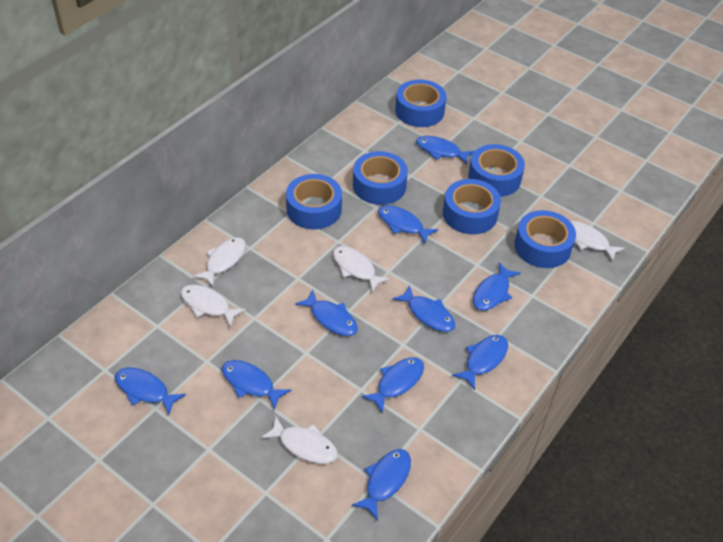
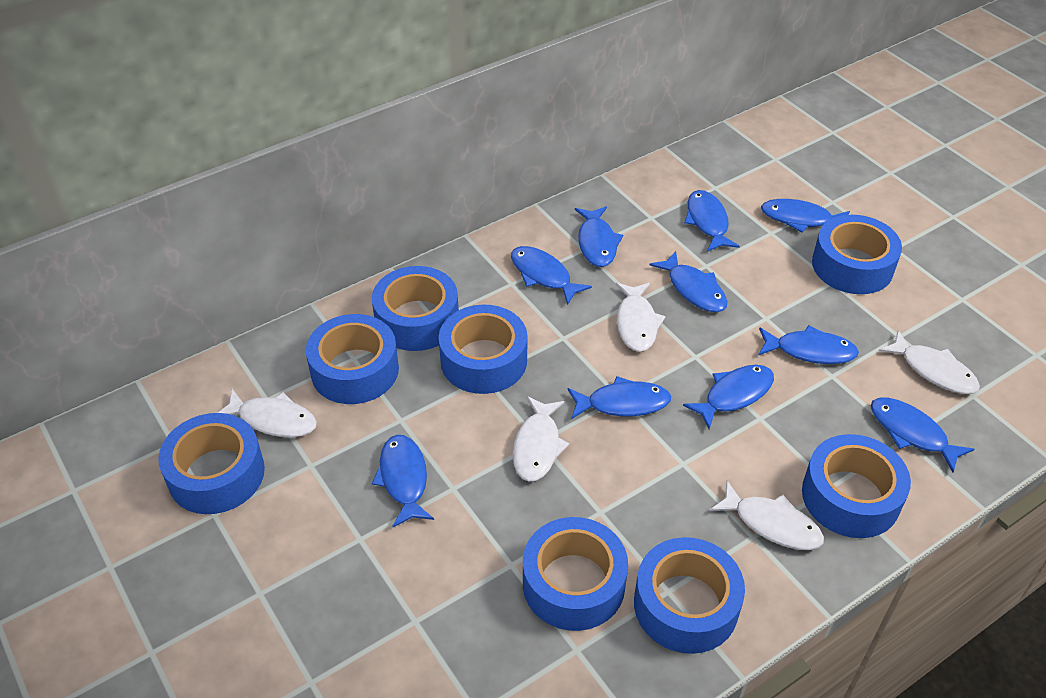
blue tape: [286,174,342,229] [353,151,408,205] [395,79,446,127] [443,179,501,234] [468,144,525,197] [514,210,576,268] = 6 -> [158,413,265,514] [306,314,399,404] [372,266,459,351] [439,305,527,394] [523,517,628,631] [634,537,745,654] [802,434,911,538] [812,215,902,294] = 8

